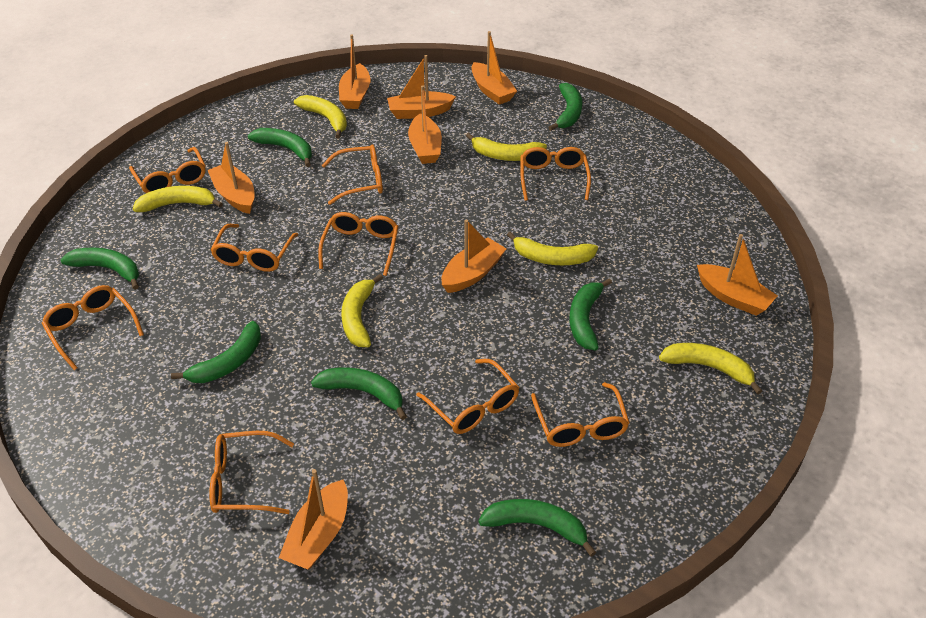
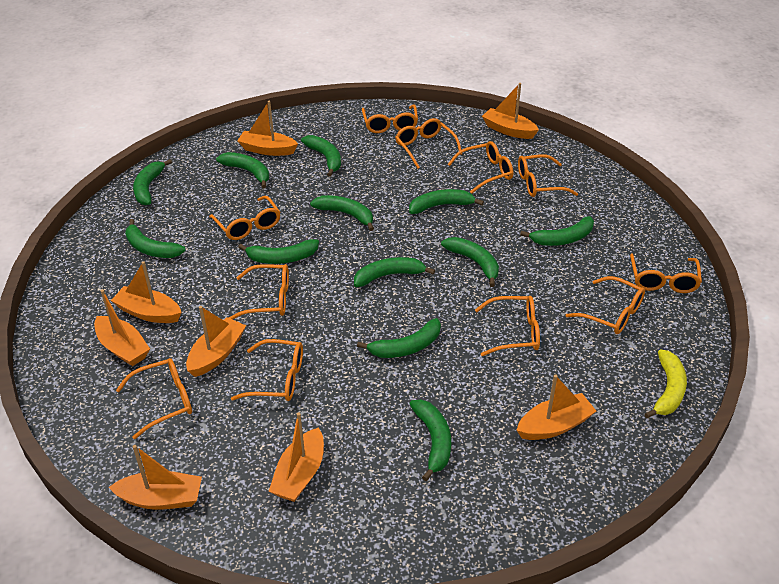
green banana: [60,248,139,290] [171,321,261,383] [248,128,312,167] [311,367,407,420] [478,499,596,557] [548,83,582,131] [570,278,612,351] = 7 -> [125,219,186,258] [133,159,172,205] [216,152,269,188] [238,239,319,264] [301,135,341,177] [310,195,374,231] [354,257,435,287] [357,318,441,358] [409,189,484,214] [410,399,451,481] [441,237,499,287] [520,216,594,246] = 12
orange glasses: [42,285,144,370] [129,147,206,193] [209,431,294,514] [211,224,298,272] [318,212,399,276] [322,144,383,205] [416,359,519,434] [520,147,591,201] [531,382,630,447] = 9 -> [116,358,192,439] [209,196,280,240] [229,264,289,319] [231,339,303,401] [362,105,418,133] [395,118,462,169] [448,141,513,194] [475,296,540,356] [518,154,578,197] [566,276,645,334] [630,254,702,293] = 11
yellow banana: [133,186,223,212] [294,95,347,139] [341,274,383,347] [466,133,547,161] [507,232,598,265] [659,343,762,395] = 6 -> [644,349,687,418] = 1

